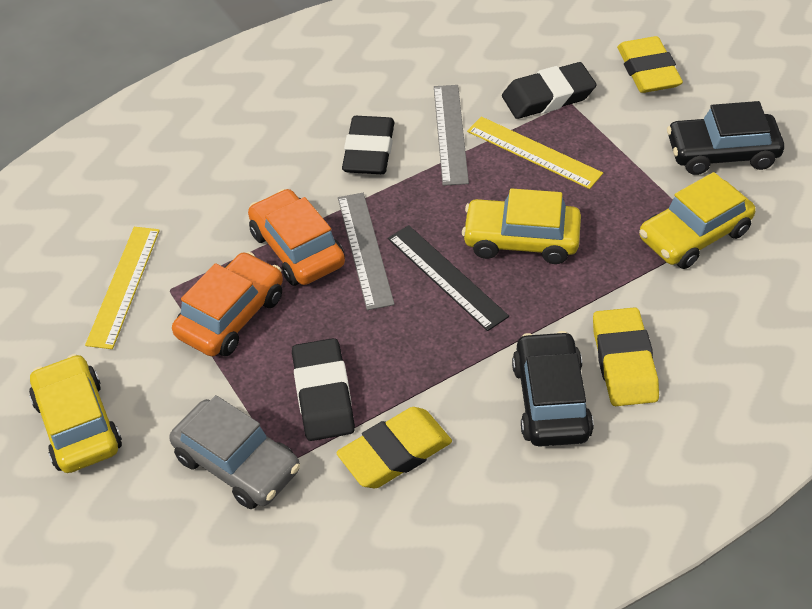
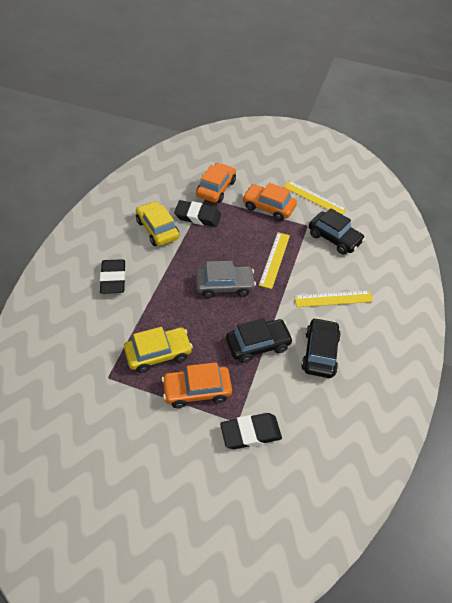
black car: [512,331,594,447] [667,101,784,175] = 2 -> [226,318,293,363] [301,318,341,378] [309,208,365,254] = 3
black ruler: [388,225,509,331] = 1 -> none = 0
grey ruler: [338,193,395,310] [434,85,469,186] = 2 -> none = 0
orange car: [172,252,283,356] [248,189,345,286] = 2 -> [162,362,232,408] [196,163,236,203] [242,183,297,221] = 3
yellow car: [29,354,122,473] [462,188,581,264] [639,172,756,269] = 3 -> [124,327,193,373] [136,201,180,246] = 2
yellow eraser: [336,407,452,488] [593,307,659,406] [617,36,683,93] = 3 -> none = 0
yellow ruler: [85,227,160,349] [467,117,603,189] = 2 -> [259,232,290,289] [283,181,347,215] [294,291,373,307] = 3

